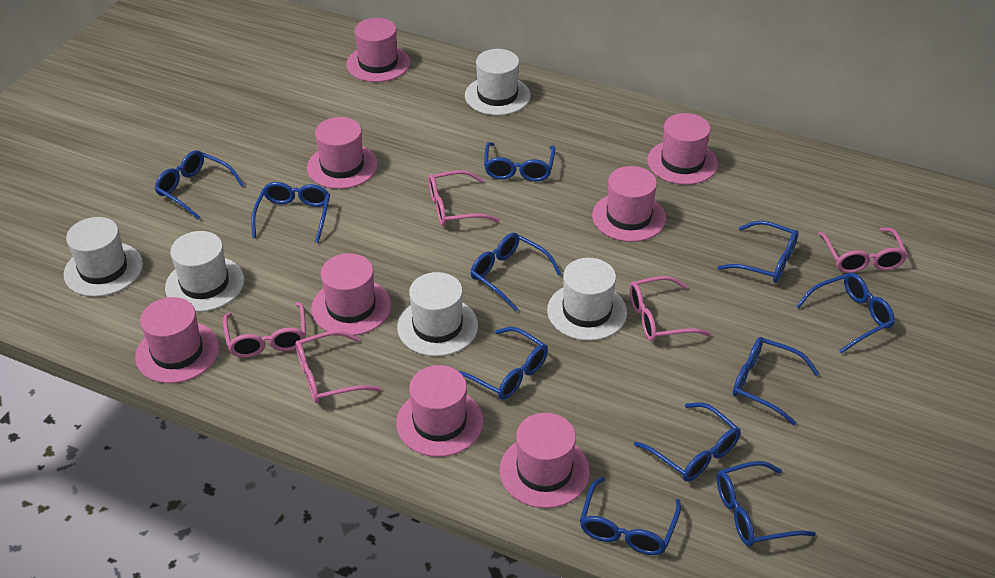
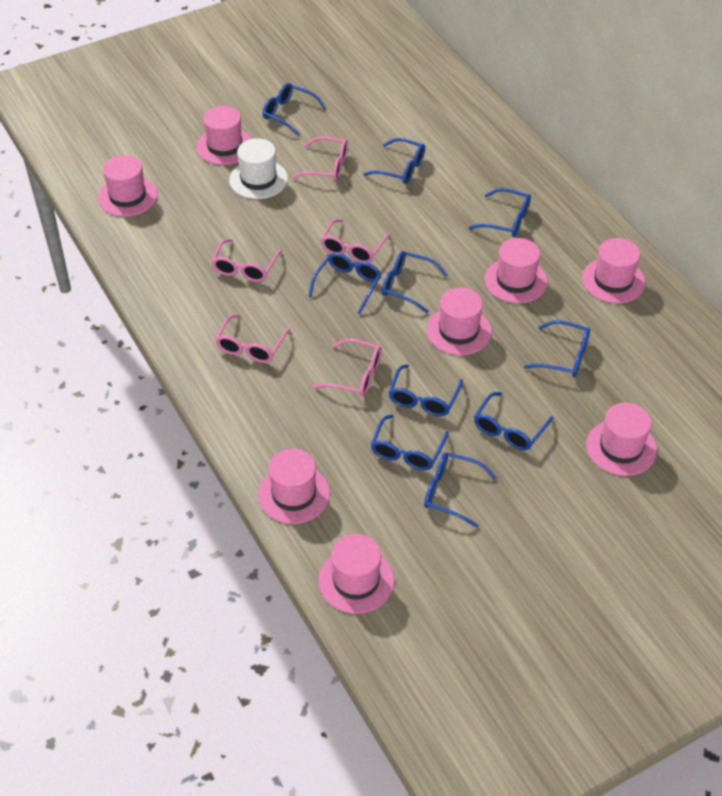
blue glasses: [155,150,244,220] [251,182,330,243] [459,327,548,400] [470,233,561,311] [484,142,555,182] [580,477,681,555] [634,402,741,482] [717,221,799,283] [717,461,816,547] [732,337,819,425] [796,273,895,354] = 11 -> [262,83,326,136] [308,253,382,315] [363,138,425,184] [371,414,449,470] [382,251,448,313] [389,364,463,416] [424,452,497,528] [469,188,531,237] [474,392,553,451] [524,320,590,377] = 10
white hat: [64,217,143,297] [165,231,244,312] [397,272,478,356] [465,49,530,115] [547,258,627,341] = 5 -> [229,138,288,199] = 1

